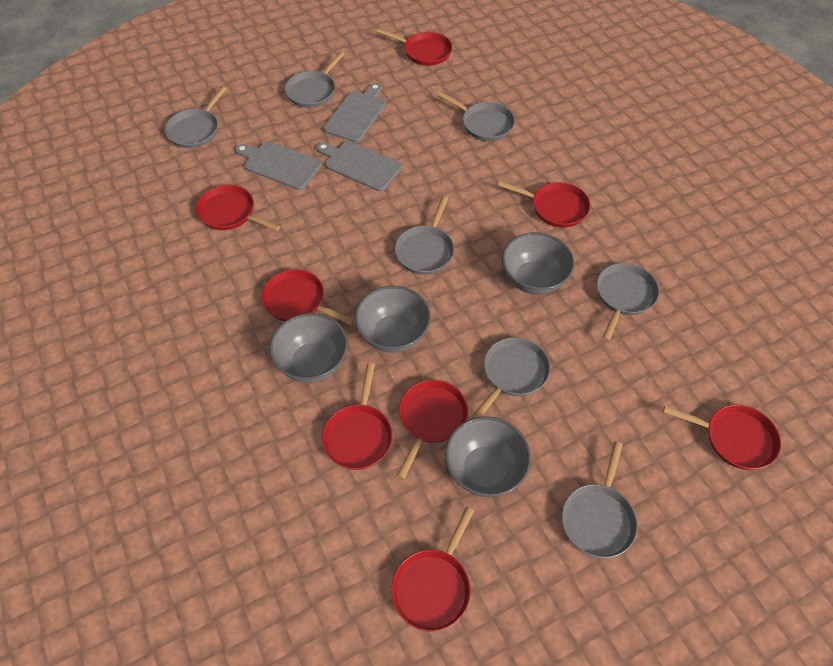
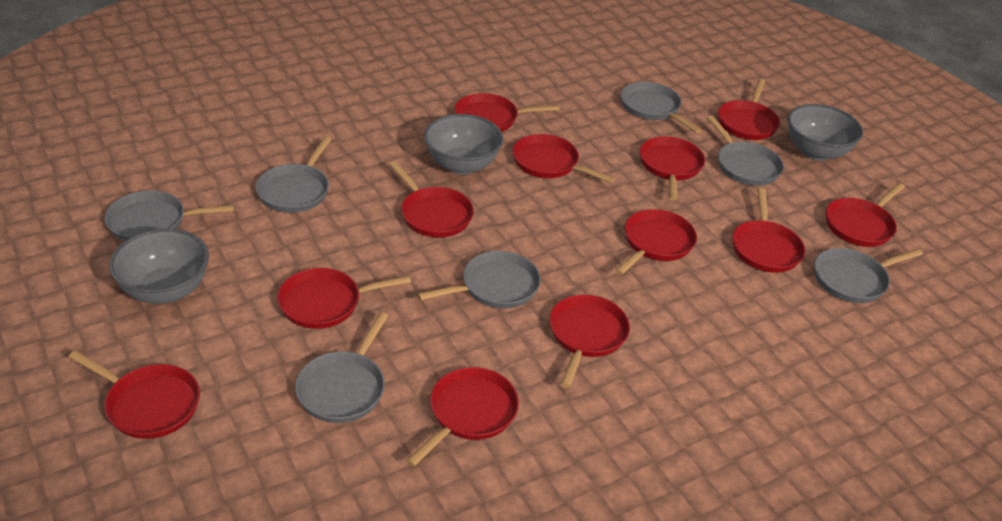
grey bowl: [269,313,348,383] [355,286,431,353] [445,416,531,497] [502,232,575,295] = 4 -> [109,228,209,304] [424,114,503,174] [788,104,863,161] = 3
grey cutting board: [235,141,322,190] [317,141,402,191] [324,83,386,142] = 3 -> none = 0
red pan: [196,185,281,231] [262,269,355,325] [322,363,393,470] [377,29,452,66] [391,507,474,632] [397,380,468,480] [498,181,590,228] [663,404,781,470] = 8 -> [68,350,200,439] [277,268,411,329] [389,161,474,238] [406,367,519,467] [454,93,559,132] [513,134,615,183] [549,295,630,388] [615,209,697,275] [639,136,705,201] [718,79,780,140] [732,188,805,273] [826,183,905,247] = 12

